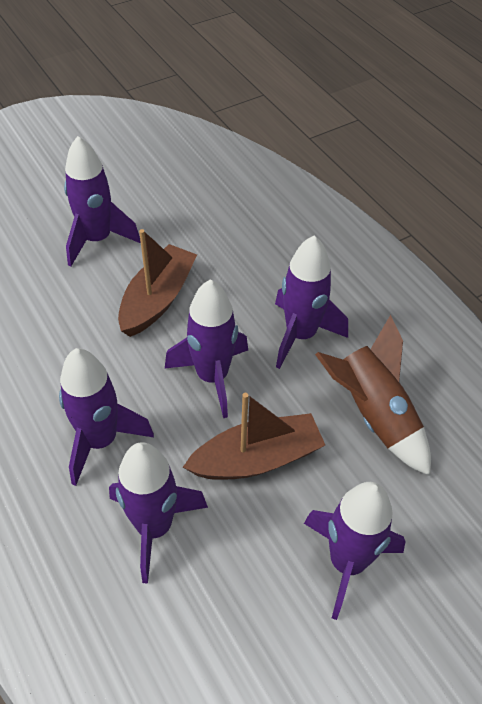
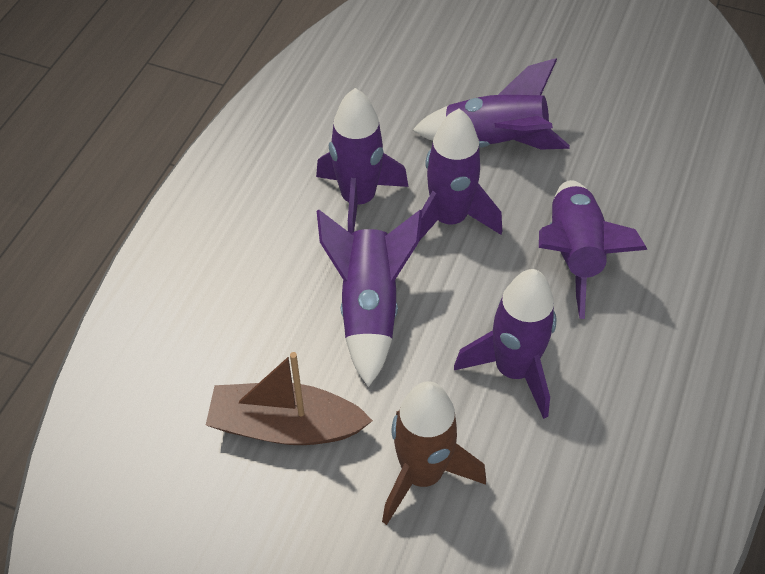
brown boat: [118,229,197,337] [183,393,325,480] = 2 -> [206,352,373,445] = 1

